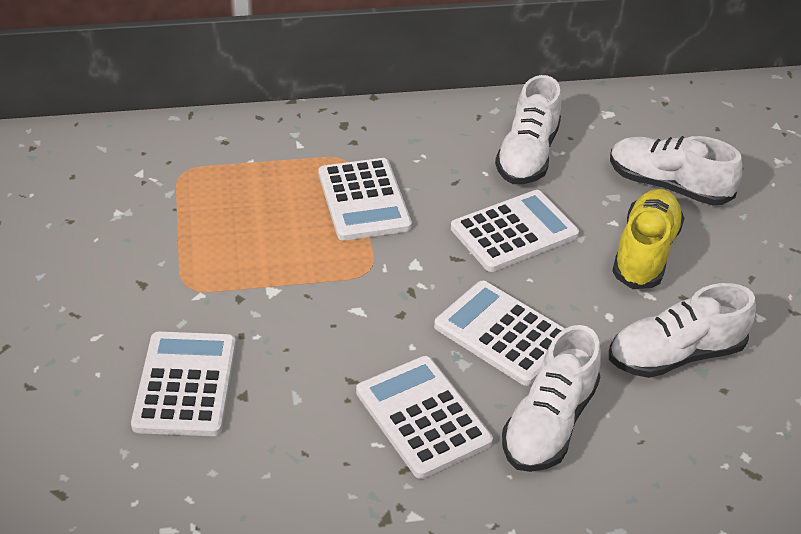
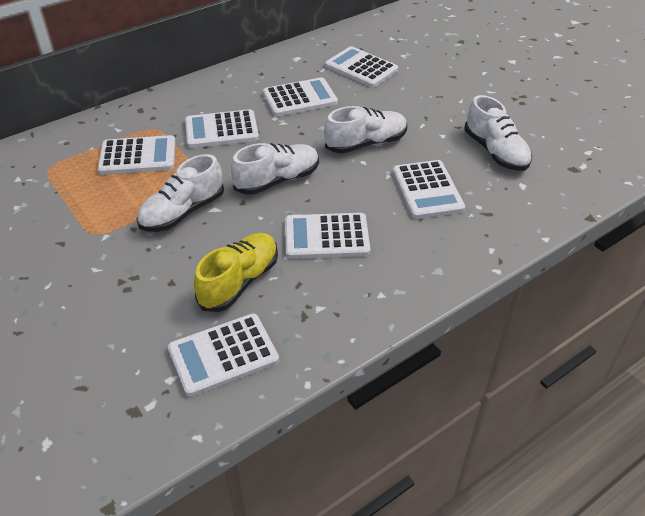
white calculator: [131,331,236,436] [319,158,412,241] [356,356,493,479] [434,281,565,386] [451,190,579,272] = 5 -> [98,135,176,175] [168,313,279,397] [185,109,259,148] [263,77,338,116] [285,213,370,259] [325,46,398,87] [393,160,465,219] = 7

